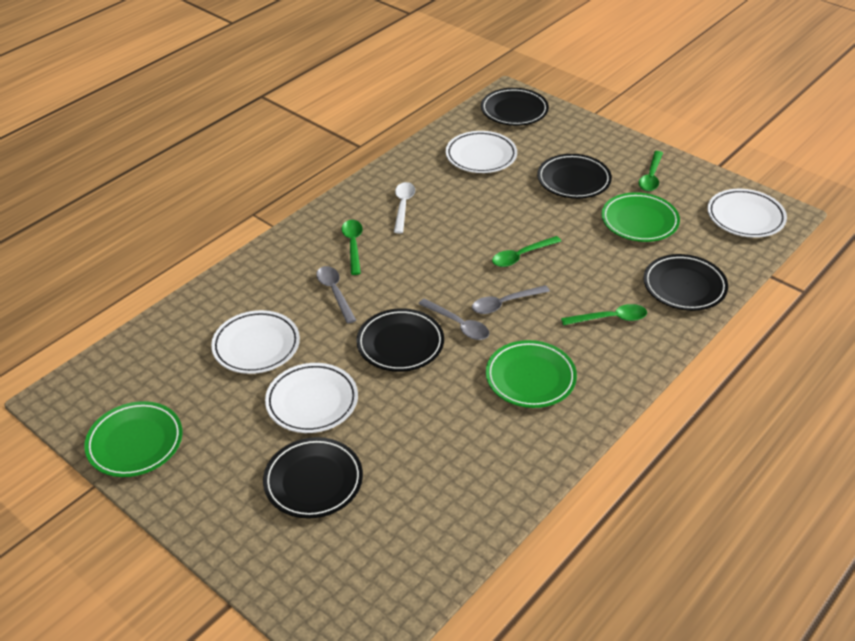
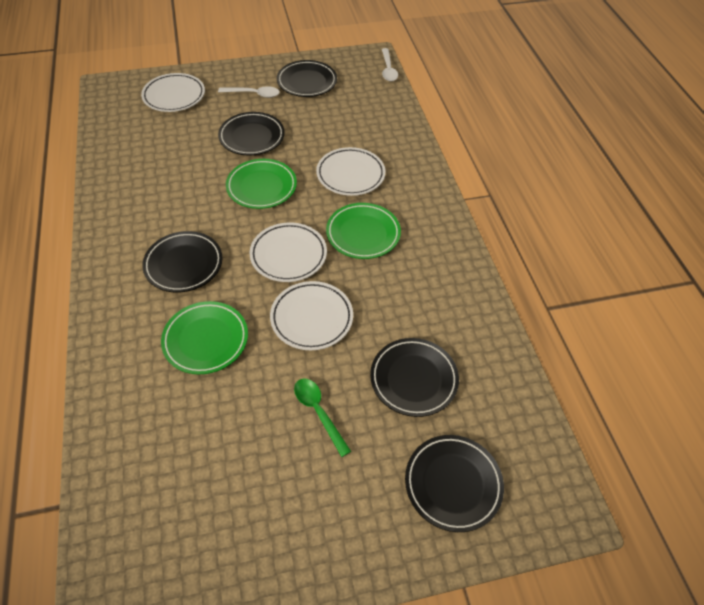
green spoon: [341,220,363,275] [492,236,561,267] [561,304,647,325] [639,151,663,191] = 4 -> [294,378,351,457] = 1
grey spoon: [316,266,356,324] [418,299,489,340] [472,285,550,314] = 3 -> none = 0
white spoon: [394,182,415,234] = 1 -> [218,86,280,98] [382,48,398,81] = 2

